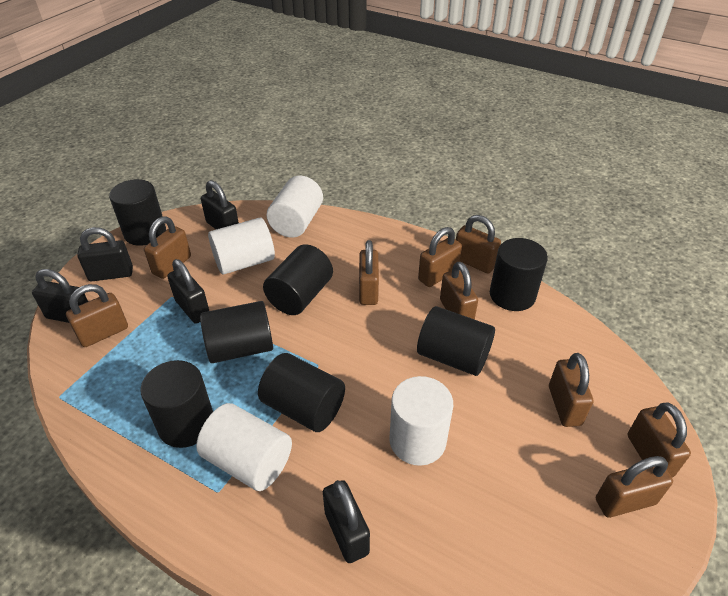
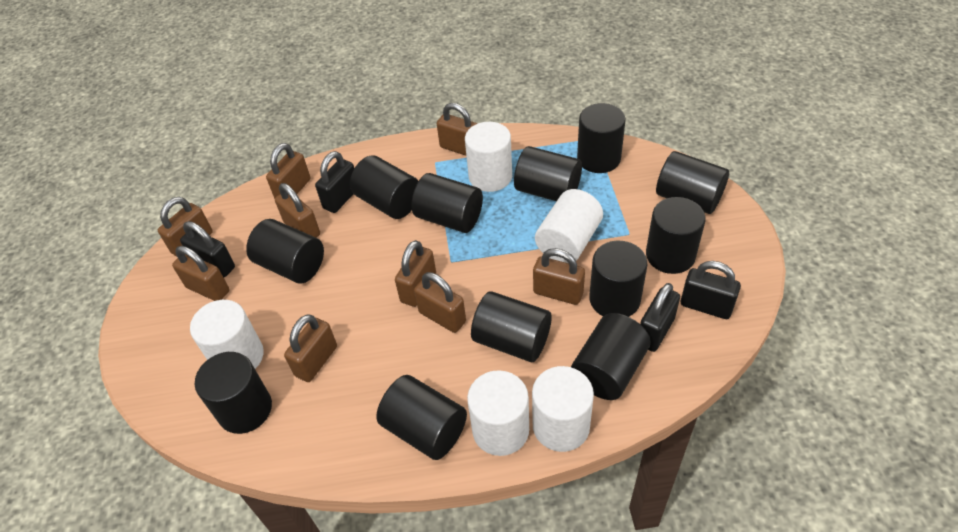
black cylinder: [109,179,166,246] [140,360,213,448] [200,301,273,363] [258,353,345,432] [263,244,333,315] [417,306,495,376] [490,238,548,311] = 7 -> [195,352,272,434] [246,219,324,283] [350,156,418,219] [376,375,467,460] [411,173,483,233] [471,291,552,362] [514,146,582,201] [571,313,651,400] [577,103,626,173] [589,240,647,317] [646,197,706,274] [656,151,729,214] = 12
black padlock: [32,269,88,323] [77,227,133,281] [167,259,209,324] [201,180,239,229] [323,480,370,563] = 5 -> [180,221,235,277] [315,151,354,213] [640,283,680,352] [681,261,741,319] = 4
white cylinder: [196,403,292,491] [208,218,275,274] [267,176,323,238] [389,376,453,466] = 4 -> [190,300,264,369] [465,122,512,192] [467,370,529,456] [532,366,594,452] [535,189,603,263] = 5

